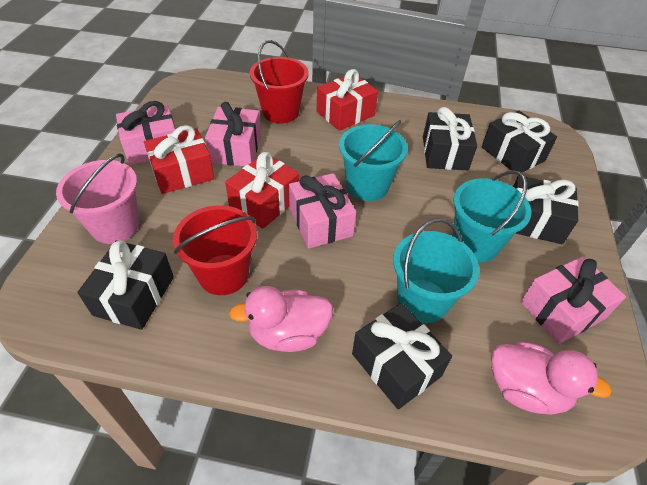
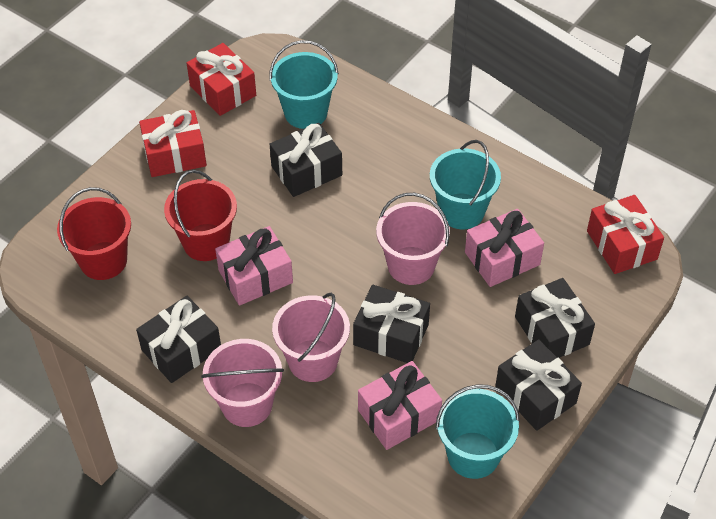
pink bucket: [56,153,139,244] = 1 -> [201,339,284,427] [272,293,350,382] [376,193,450,285] = 3
pink duck: [229,286,333,352] [491,341,612,415] = 2 -> none = 0
pink gift: [116,101,175,165] [205,102,261,166] [289,173,356,248] [521,256,626,344] = 4 -> [215,226,293,306] [358,361,442,450] [465,209,544,287] = 3

